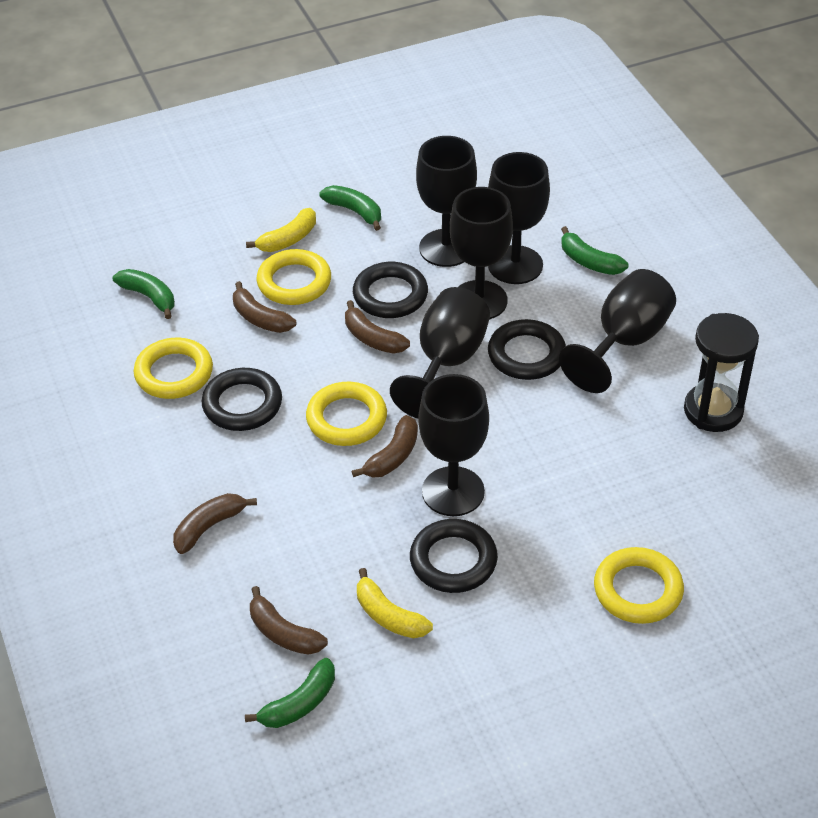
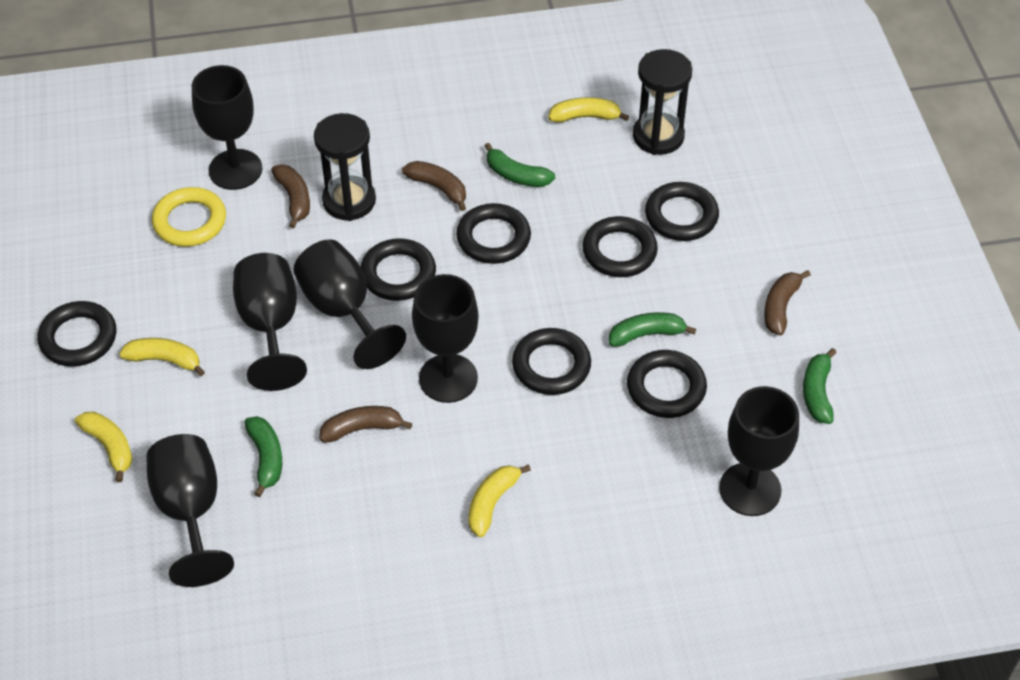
black hourglass: [684,313,759,432] = 1 -> [314,113,376,221] [633,49,692,155] = 2
black ring: [202,368,282,431] [353,262,428,318] [410,519,498,593] [488,319,566,380] = 4 -> [38,301,116,367] [361,238,436,301] [456,203,531,264] [512,328,591,395] [582,216,658,277] [627,350,707,418] [645,182,719,241] = 7
brown banana: [173,493,257,554] [233,281,296,333] [250,586,328,655] [345,300,410,354] [352,415,418,478] = 5 -> [271,164,310,228] [319,406,412,443] [402,161,466,211] [764,270,811,336] = 4
yellow banana: [246,208,316,252] [357,568,433,638] = 2 -> [75,412,133,482] [119,338,205,376] [468,464,531,537] [548,97,629,123] = 4
yellow ring: [134,338,213,399] [257,249,331,305] [306,382,387,446] [594,547,684,624] = 4 -> [152,187,226,247] = 1

